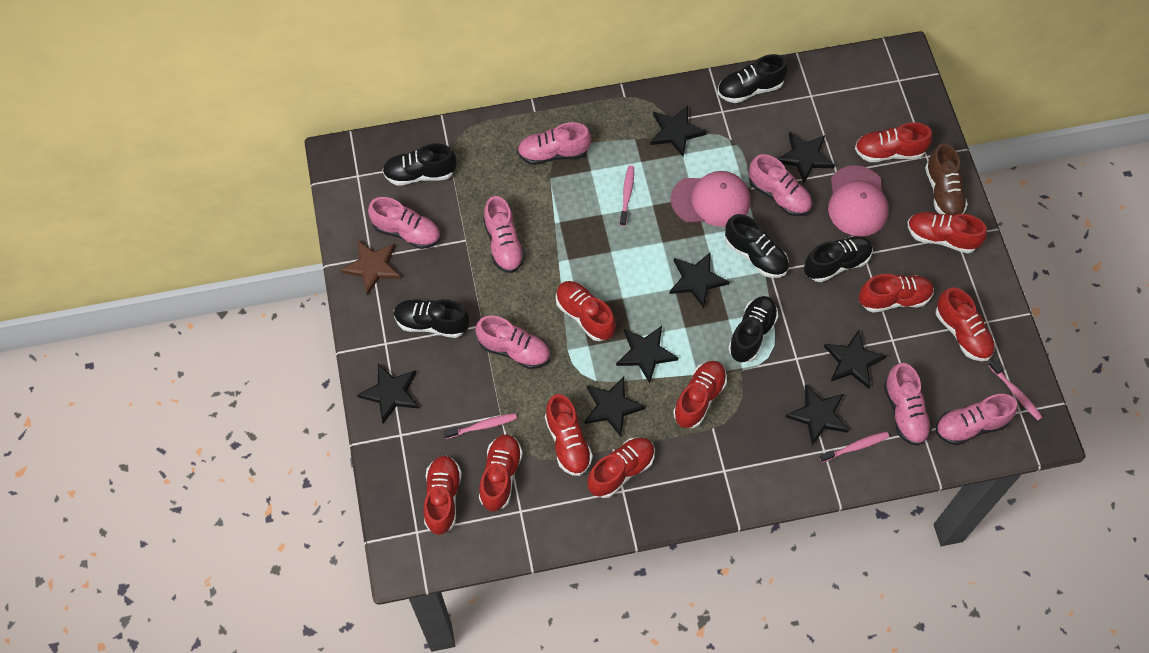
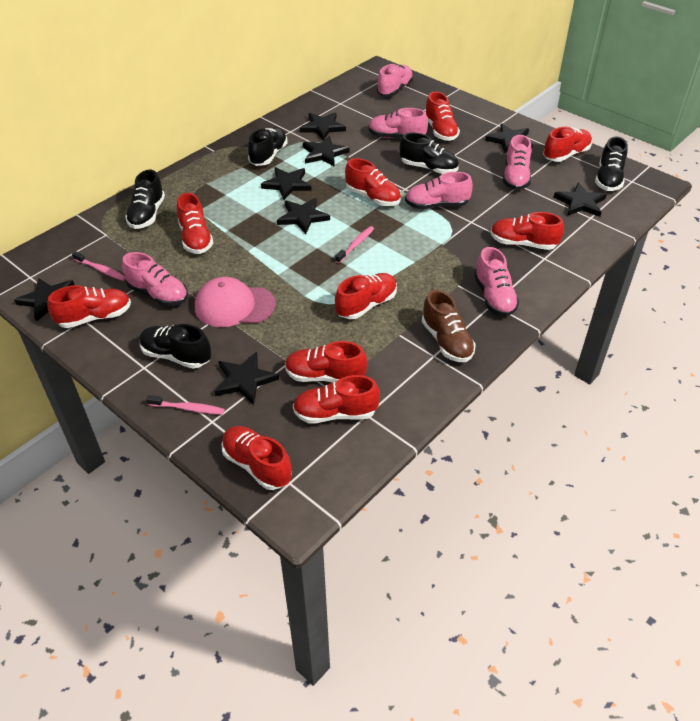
black shoe: [382,143,457,186] [394,299,470,338] [718,54,788,103] [725,214,789,278] [728,296,778,362] [804,236,873,282] = 6 -> [125,169,165,229] [139,324,211,369] [248,127,288,166] [400,133,459,174] [595,137,628,191] = 5
brown star: [340,240,401,296] = 1 -> none = 0
pink cap: [670,171,751,227] [828,165,889,236] = 2 -> [195,277,276,327] = 1
pink shoe: [368,197,441,249] [475,316,550,369] [483,196,525,273] [517,122,591,165] [749,154,812,216] [884,363,932,446] [936,394,1017,445] = 7 -> [122,252,188,306] [369,108,428,138] [377,64,413,96] [405,172,473,209] [474,247,519,316] [503,135,531,190] = 6
pink toothbrush: [444,413,517,439] [620,165,634,226] [819,432,889,462] [988,360,1042,420] = 4 -> [72,251,126,281] [146,395,225,415] [335,226,374,263] = 3

